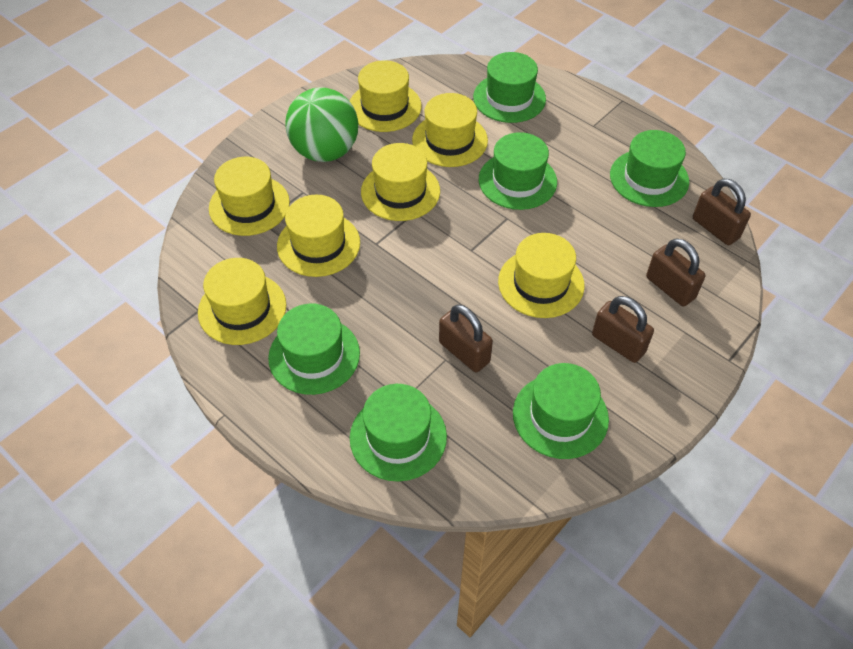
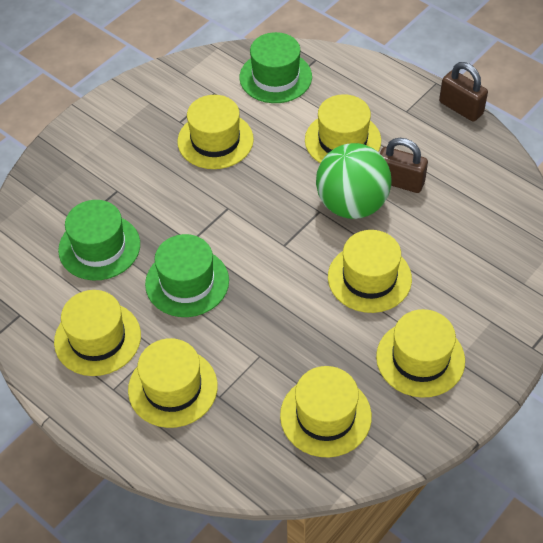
brown padlock: [439,304,493,373] [592,296,654,363] [646,238,705,306] [693,178,751,245] = 4 -> [380,138,428,193] [439,62,488,122] = 2
green hat: [268,304,360,395] [350,384,447,481] [473,52,546,123] [479,132,557,210] [513,363,609,459] [610,130,689,207] = 6 -> [58,200,140,280] [145,234,229,317] [239,32,312,103] = 3

